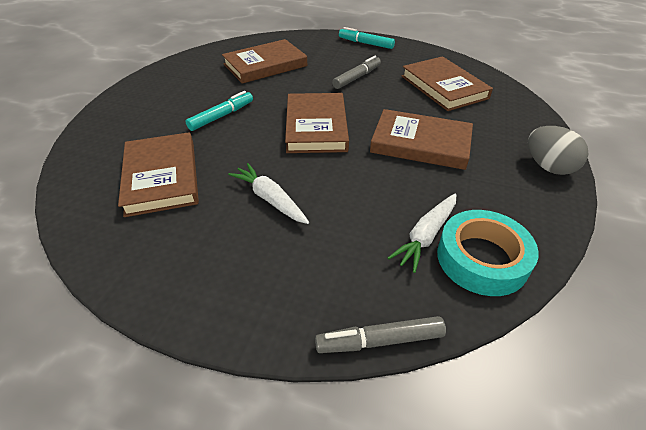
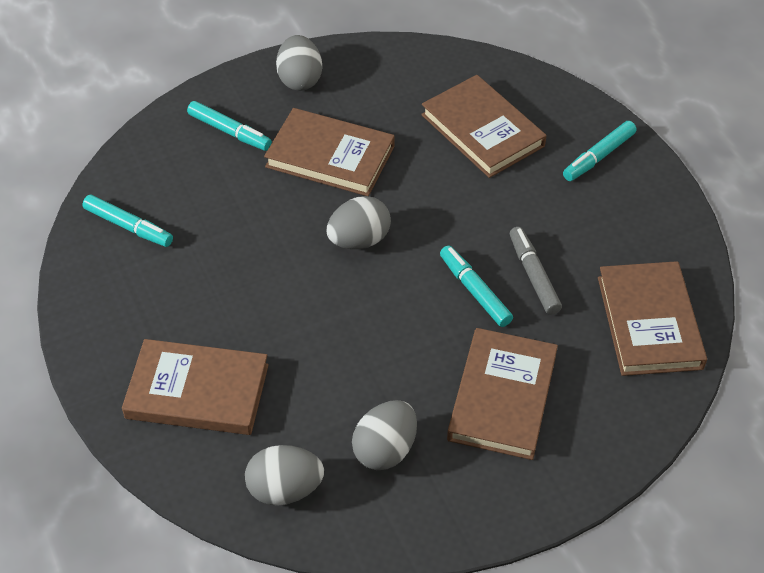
grey egg: [528,126,588,175] = 1 -> [245,445,324,506] [276,35,322,91] [327,196,391,249] [352,400,417,470] = 4
grey marker: [315,316,446,353] [332,56,381,89] = 2 -> [510,227,562,315] = 1
turquoise marker: [185,91,253,131] [339,27,395,49] = 2 -> [83,195,173,247] [187,101,272,151] [440,246,513,327] [563,121,637,181] = 4
turquoise tape: [437,210,539,296] = 1 -> none = 0
white carrot: [228,163,309,224] [388,194,456,273] = 2 -> none = 0

